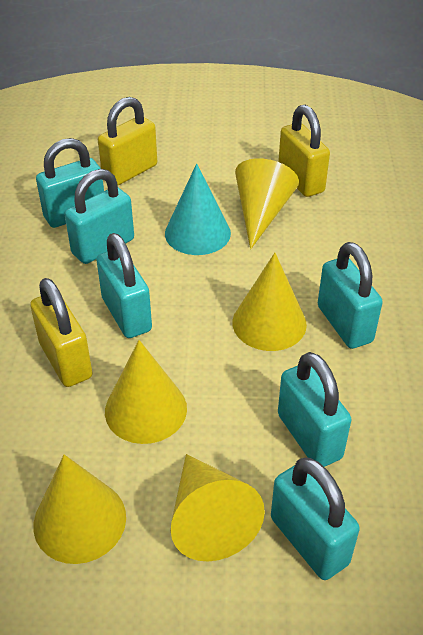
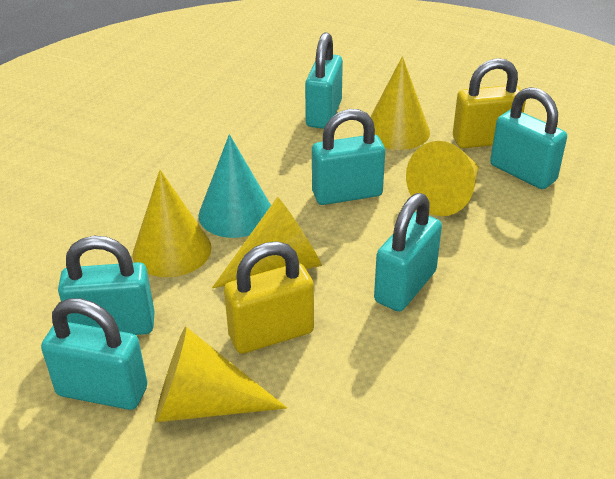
yellow padlock: [30,278,92,387] [98,97,157,185] [278,105,330,197] = 3 -> [224,242,314,354] [453,58,526,148] = 2

